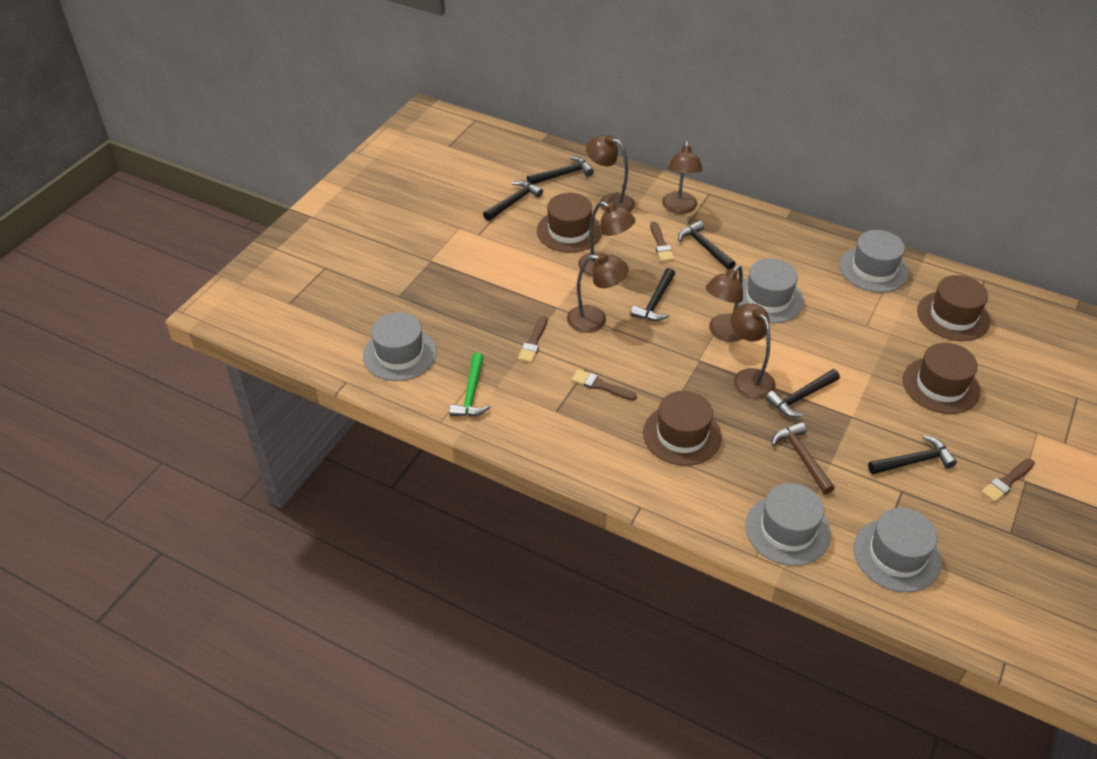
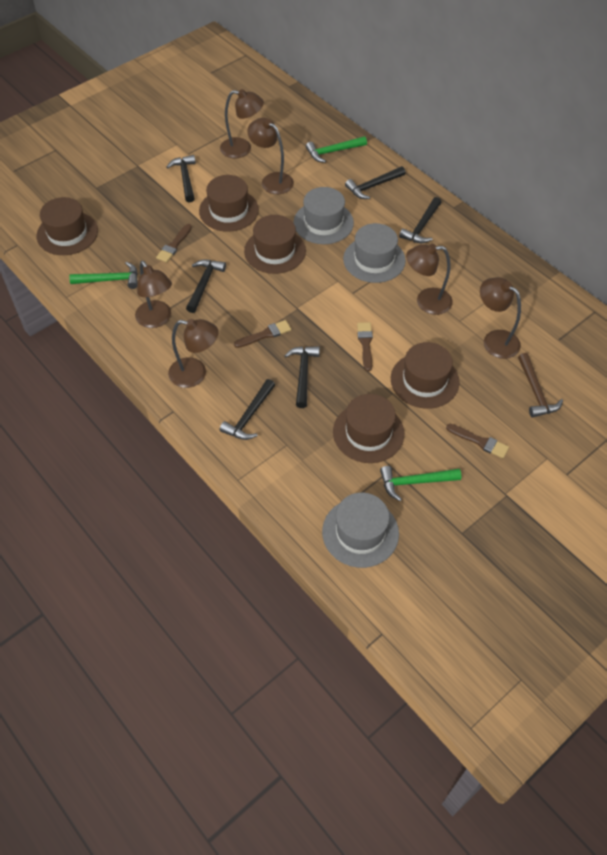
brown hat: [537,193,602,253] [643,391,722,466] [903,343,980,414] [917,275,991,341] = 4 -> [36,197,98,255] [199,175,259,232] [244,215,306,274] [333,394,404,463] [391,342,460,409] = 5
green hammer: [449,353,491,417] = 1 -> [69,262,138,289] [306,136,367,163] [380,466,461,501] = 3
grey hat: [363,312,437,381] [738,259,804,323] [745,483,831,566] [840,230,909,292] [853,508,942,592] = 5 -> [293,187,354,244] [322,493,399,568] [343,223,406,283] = 3

